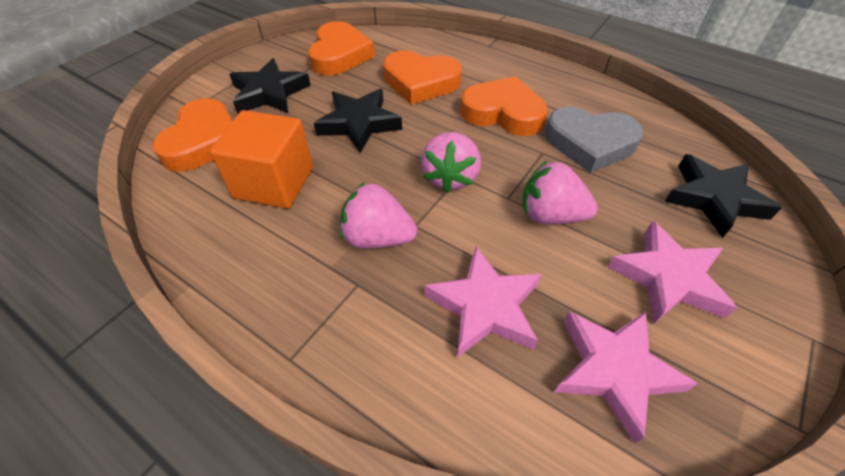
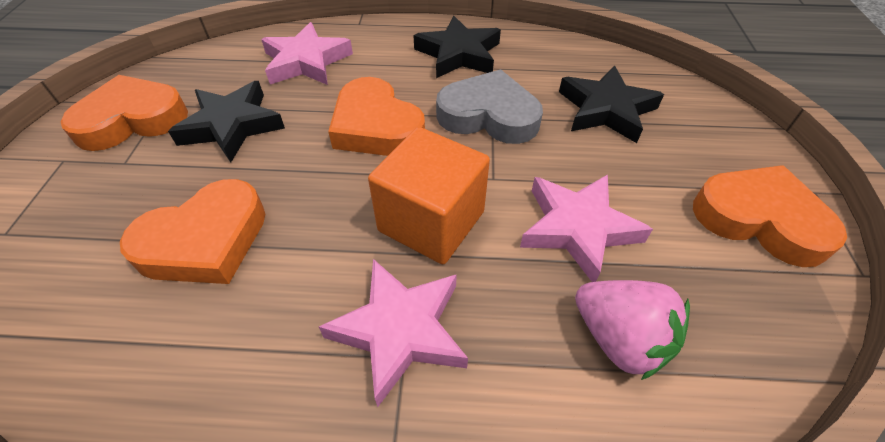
pink strawberry: [340,182,417,249] [421,132,481,193] [522,161,598,224] = 3 -> [575,280,690,380] = 1

